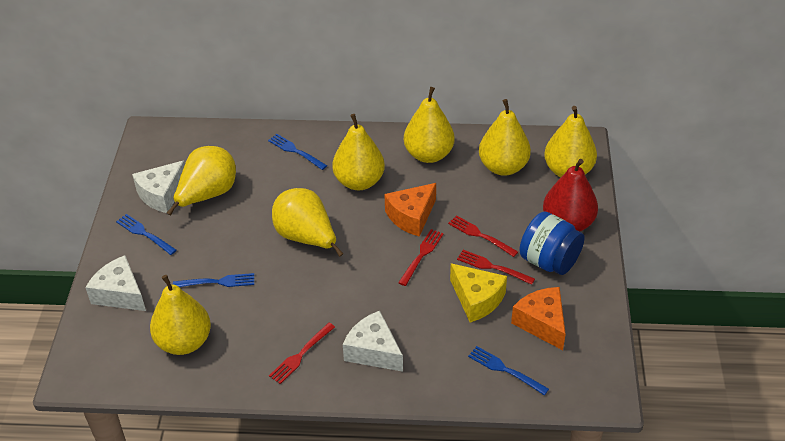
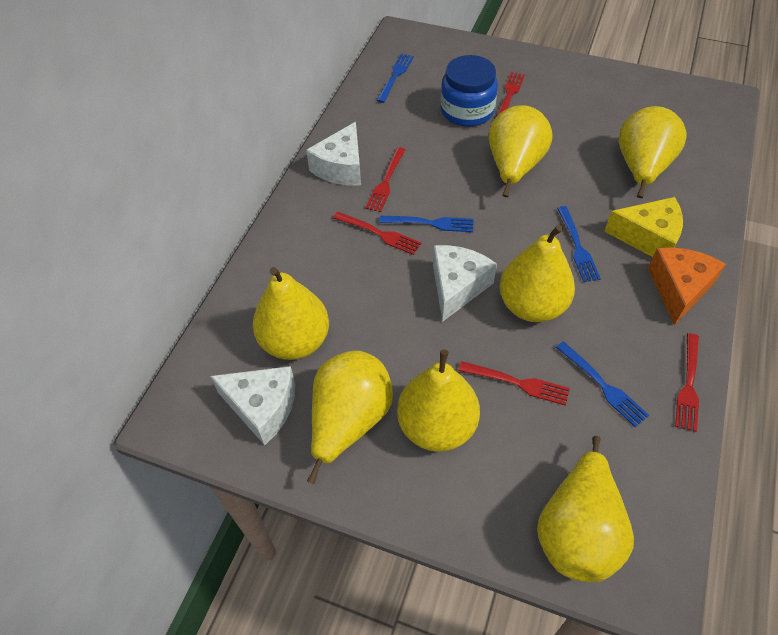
orange cheese: [385,183,436,237] [511,287,566,350] = 2 -> [648,247,726,325] = 1
red fork: [269,323,335,384] [398,229,443,286] [448,215,518,257] [457,250,535,285] = 4 -> [333,212,421,255] [365,147,406,212] [458,361,570,406] [496,72,525,117] [675,333,699,432] = 5
red pear: [543,159,598,232] = 1 -> none = 0

